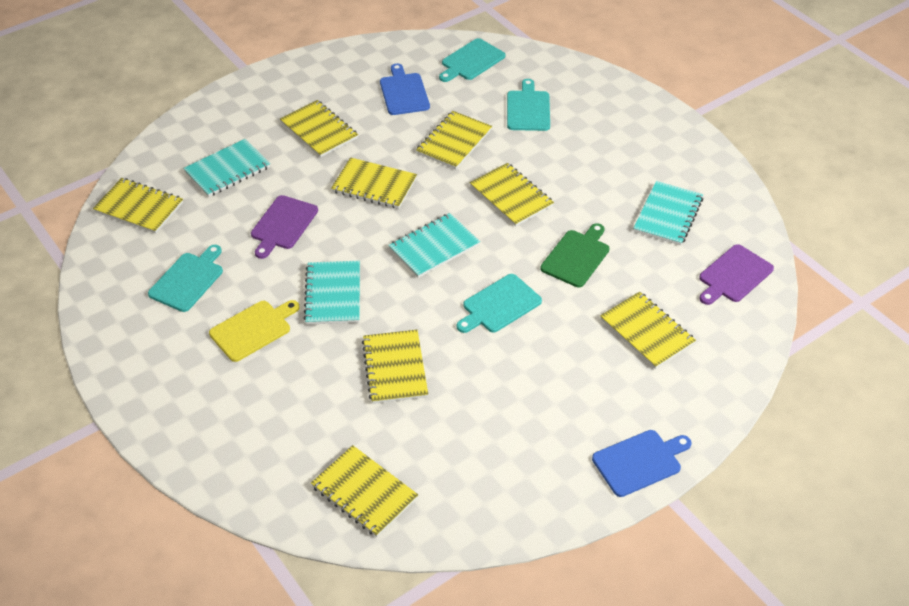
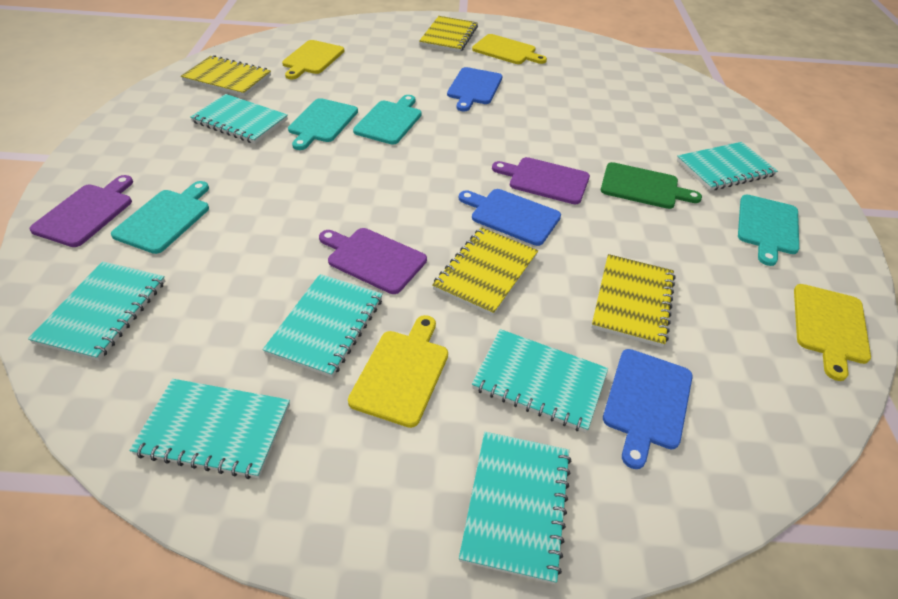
blue cutting board: [380,63,430,115] [592,430,691,497] = 2 -> [447,67,503,112] [459,189,561,246] [603,349,693,469] = 3
purple cutting board: [251,195,318,259] [699,244,774,305] = 2 -> [29,175,133,247] [319,228,427,294] [492,157,590,204] = 3
turquoise notebook: [183,139,270,197] [304,261,360,325] [388,213,480,278] [633,181,703,246] = 4 -> [28,261,165,361] [129,379,290,479] [190,94,288,144] [263,274,383,378] [459,432,571,584] [472,329,608,433] [677,142,778,191] = 7
yellow cutting board: [209,300,299,362] = 1 -> [282,40,344,79] [348,315,448,428] [472,34,547,64] [794,284,871,381] = 4
yellow notebook: [93,178,183,233] [280,100,358,157] [311,445,418,537] [331,157,417,209] [362,330,428,404] [416,111,492,169] [470,163,554,226] [600,291,696,369] = 8 -> [181,55,271,96] [419,16,478,52] [432,227,538,316] [591,254,675,347] = 4

